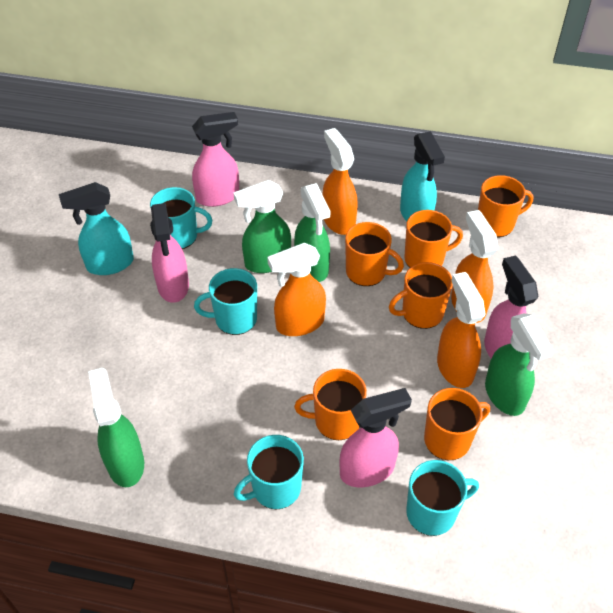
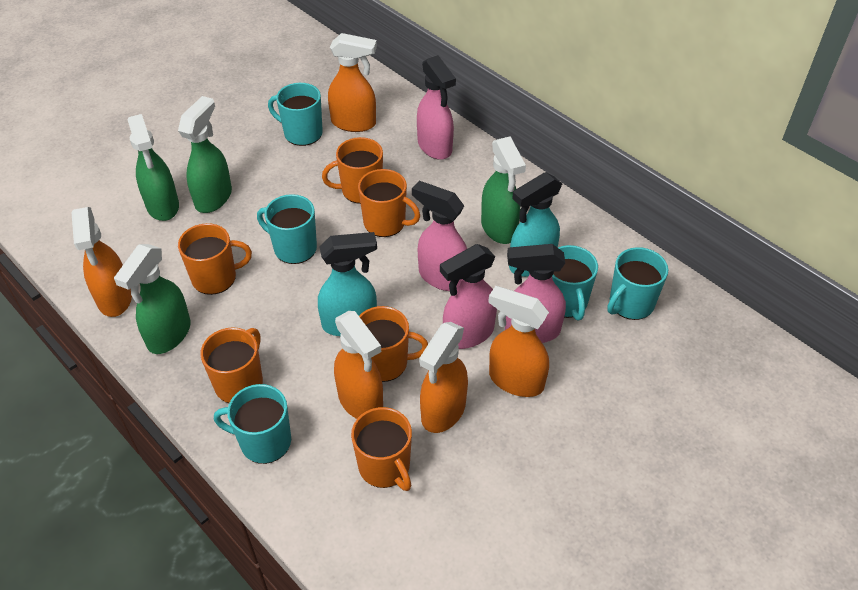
orange spray bottle: [267,243,326,336] [322,128,358,235] [437,272,486,388] [451,210,498,323] = 4 -> [72,207,132,317] [328,33,377,132] [334,311,383,419] [419,322,468,433] [488,286,549,397] = 5
turquoise mug: [150,187,212,249] [194,268,257,335] [234,435,304,509] [406,460,479,536] = 4 -> [214,384,291,464] [257,194,317,264] [268,83,323,146] [552,245,598,321] [607,247,668,320] = 5

